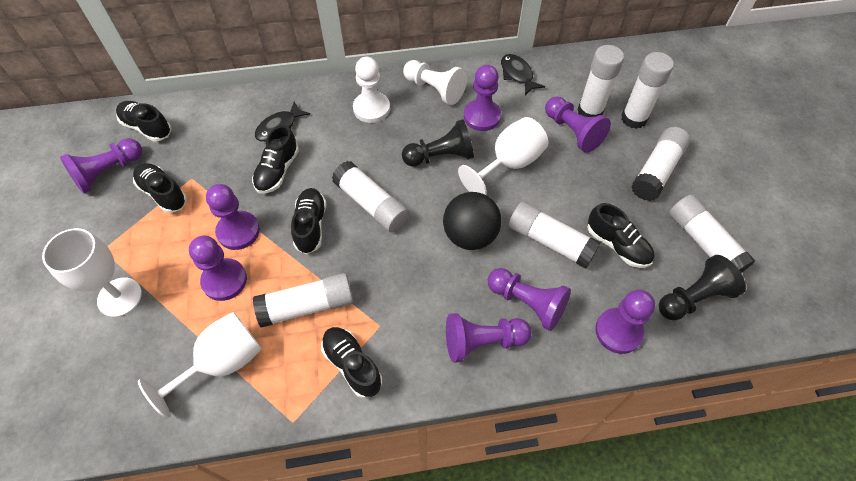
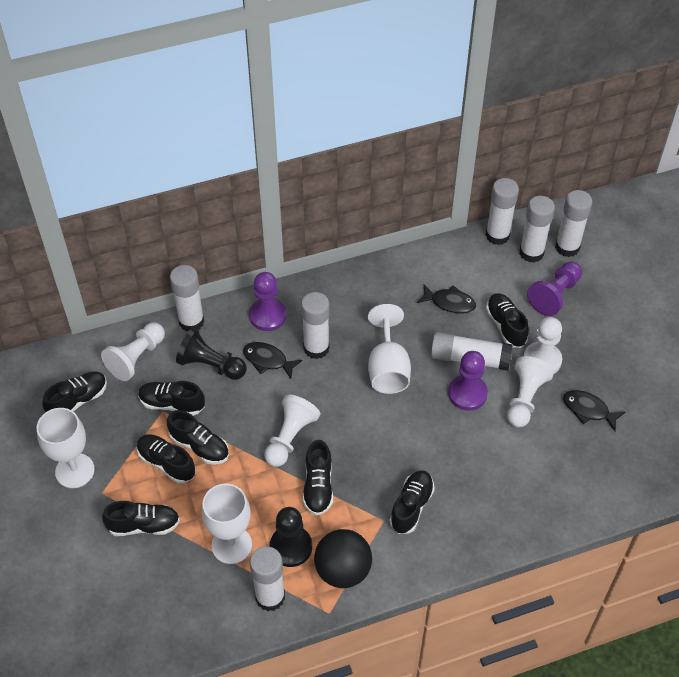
black fish: [255,101,310,142] [501,54,545,95] = 2 -> [243,342,303,379] [417,285,476,314] [563,390,625,431] = 3
black shoe: [116,101,172,141] [133,163,187,213] [252,125,299,194] [291,188,327,254] [321,327,382,398] [587,203,655,268] = 6 -> [42,372,107,413] [102,501,180,536] [137,434,196,483] [138,381,205,416] [167,410,229,465] [303,440,333,516] [389,470,435,534] [486,293,529,348] = 8
purple pawn: [60,138,142,194] [189,236,247,301] [206,184,260,250] [446,313,532,363] [464,65,501,131] [488,268,571,331] [545,96,611,153] [595,290,655,354] = 8 -> [249,272,287,331] [448,351,488,410] [527,262,582,316] = 3
white pawn: [353,57,390,123] [403,60,467,105] = 2 -> [101,322,165,381] [264,394,320,467] [507,356,554,428] [524,317,562,374] = 4

